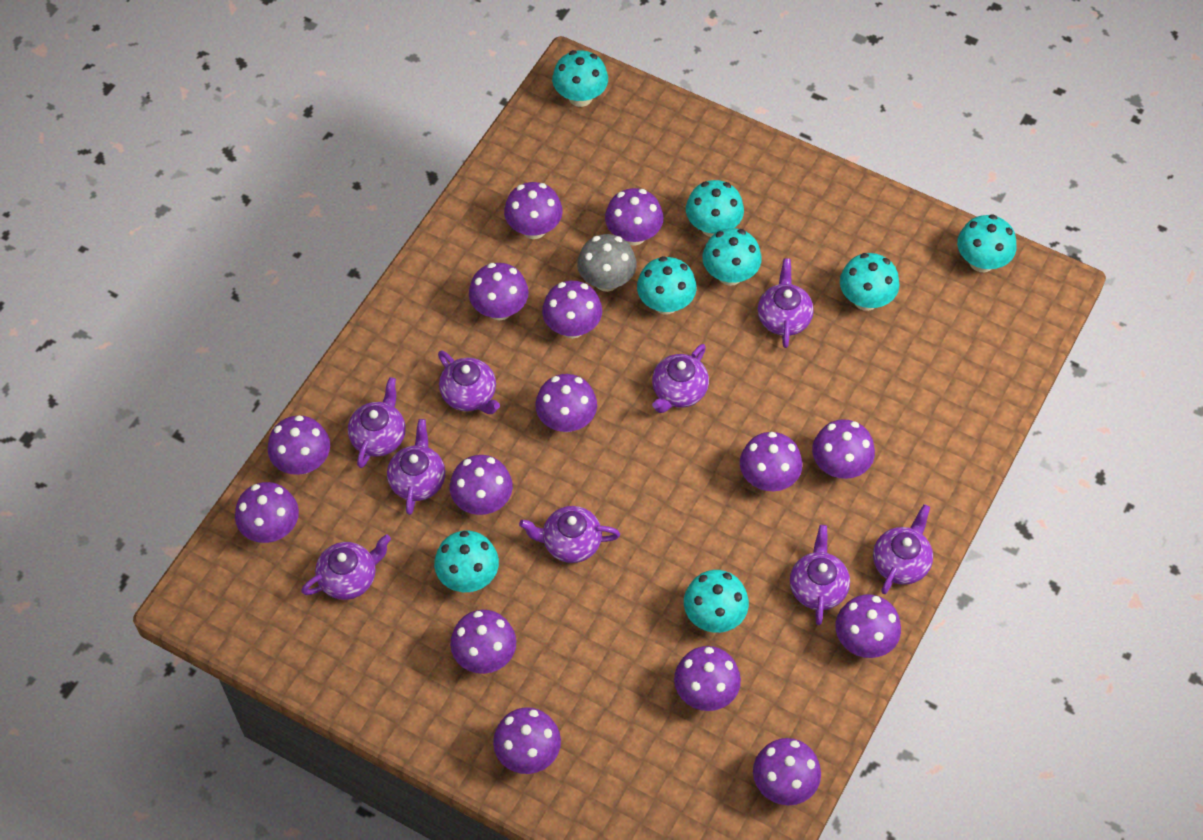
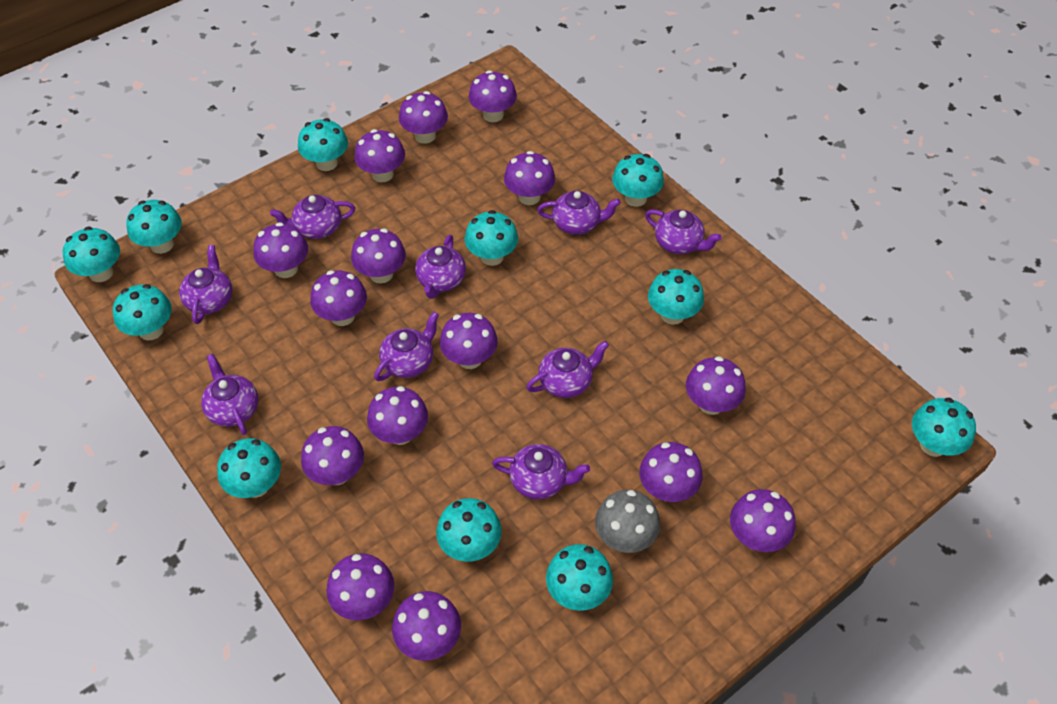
turquoise mushroom: [434,531,499,592] [552,50,608,107] [637,256,697,315] [684,570,749,633] [686,180,744,237] [702,228,762,286] [840,253,900,311] [957,214,1016,272] = 8 -> [63,226,120,282] [113,284,172,341] [126,200,182,254] [217,438,281,498] [298,118,348,171] [436,498,502,562] [465,210,518,266] [546,544,613,611] [612,154,664,207] [648,269,704,325] [912,398,976,457] = 11

